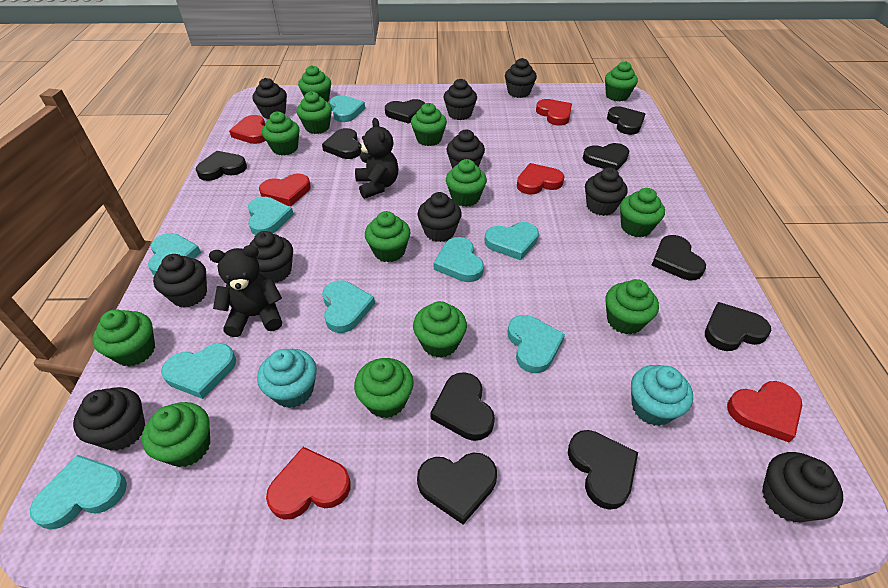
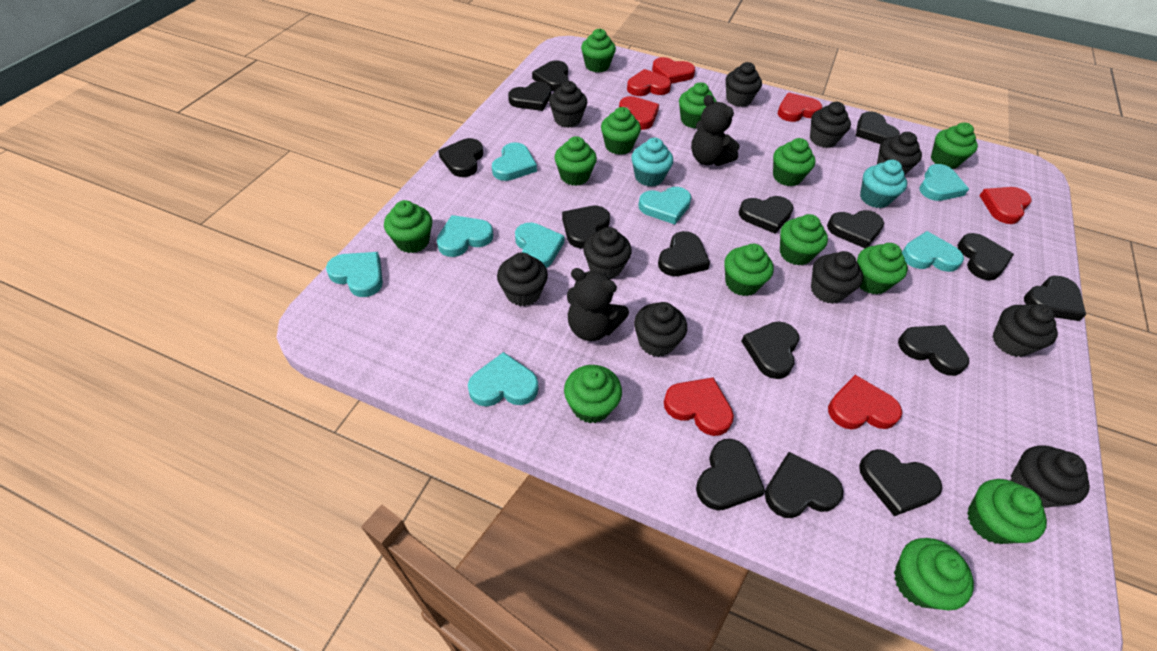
black heart: [196,151,247,181] [322,128,361,159] [385,99,425,124] [417,452,497,524] [430,372,495,441] [568,430,638,510] [583,143,629,170] [607,106,645,135] [652,235,706,280] [705,302,771,351] = 10 -> [438,138,483,177] [508,81,551,111] [532,60,568,91] [562,206,610,248] [658,231,710,276] [696,439,765,510] [739,196,794,234] [741,321,799,379] [765,452,844,518] [827,210,884,248] [856,111,900,144] [859,449,942,516] [898,325,969,376] [957,233,1014,280] [1024,276,1086,321] = 15
red heart: [229,115,266,144] [259,173,311,206] [266,447,351,520] [517,163,565,194] [536,99,572,126] [727,381,802,442] = 6 -> [619,96,659,130] [627,69,671,96] [652,57,695,84] [664,378,734,436] [778,93,822,122] [828,375,902,429] [979,187,1032,224] = 7
turquoise heart: [30,455,127,530] [148,233,201,275] [161,343,236,399] [248,197,294,235] [322,280,375,333] [329,95,365,122] [434,237,484,282] [484,222,539,260] [508,315,565,373] = 9 -> [326,252,383,297] [437,215,493,257] [468,352,538,407] [492,142,537,181] [515,222,564,268] [638,187,692,224] [902,231,964,272] [919,164,969,201] = 8

